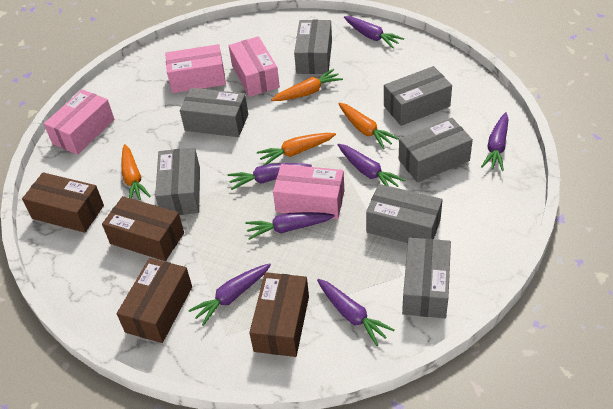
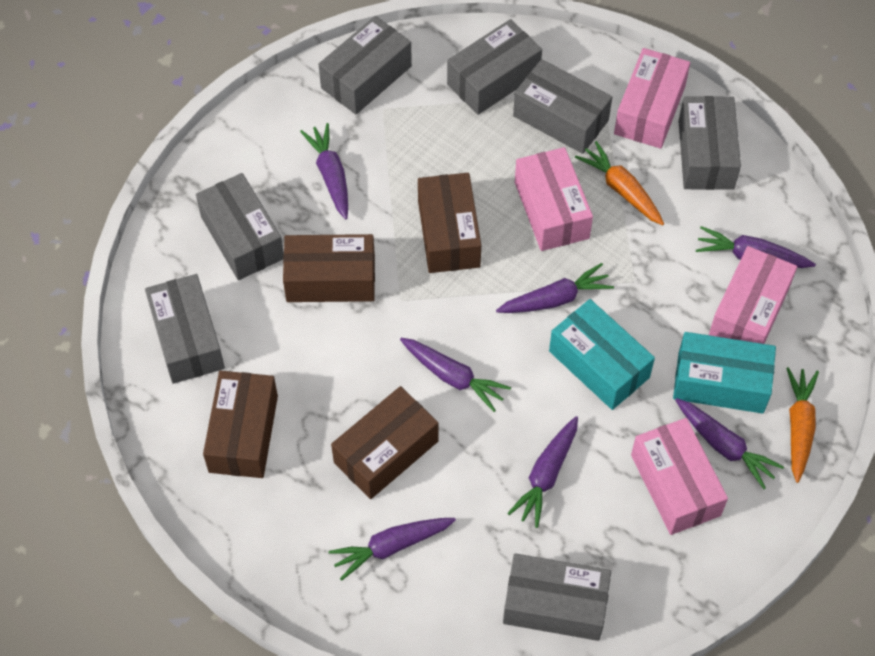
orange carrot: [121,144,151,200] [257,133,336,165] [271,69,343,101] [338,103,399,149] = 4 -> [575,141,664,225] [786,367,819,483] = 2
turquoise box: none = 0 -> [549,299,655,410] [673,332,776,414] = 2

